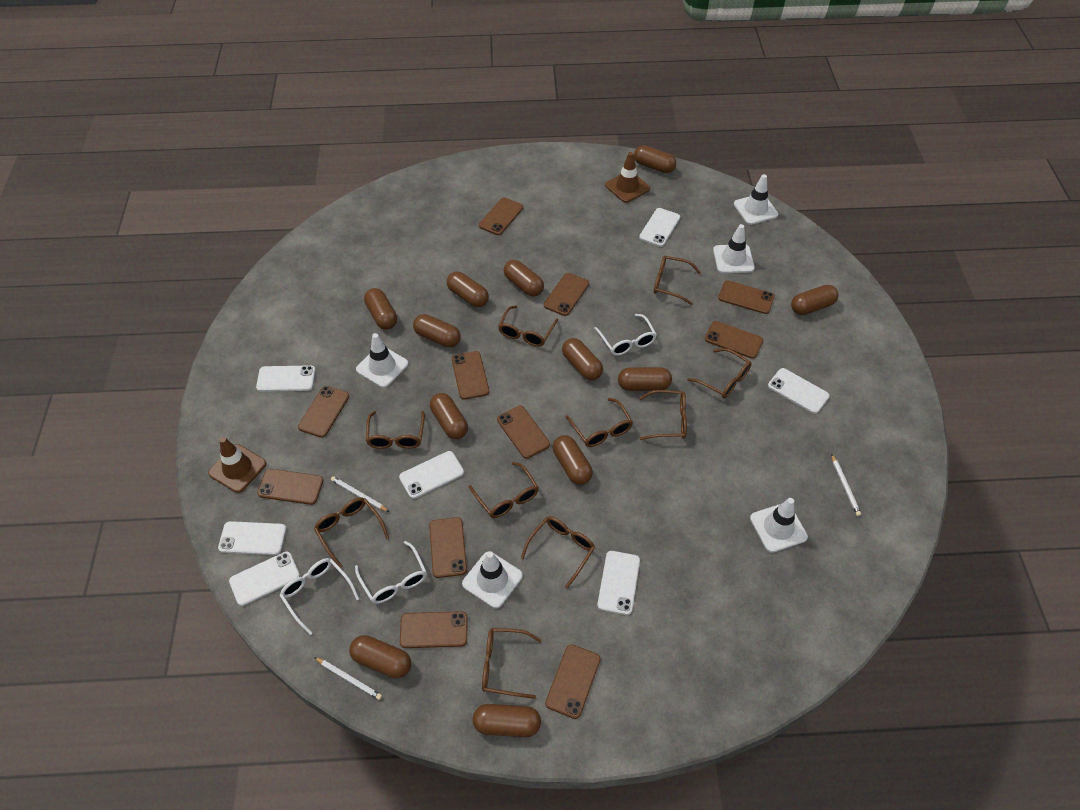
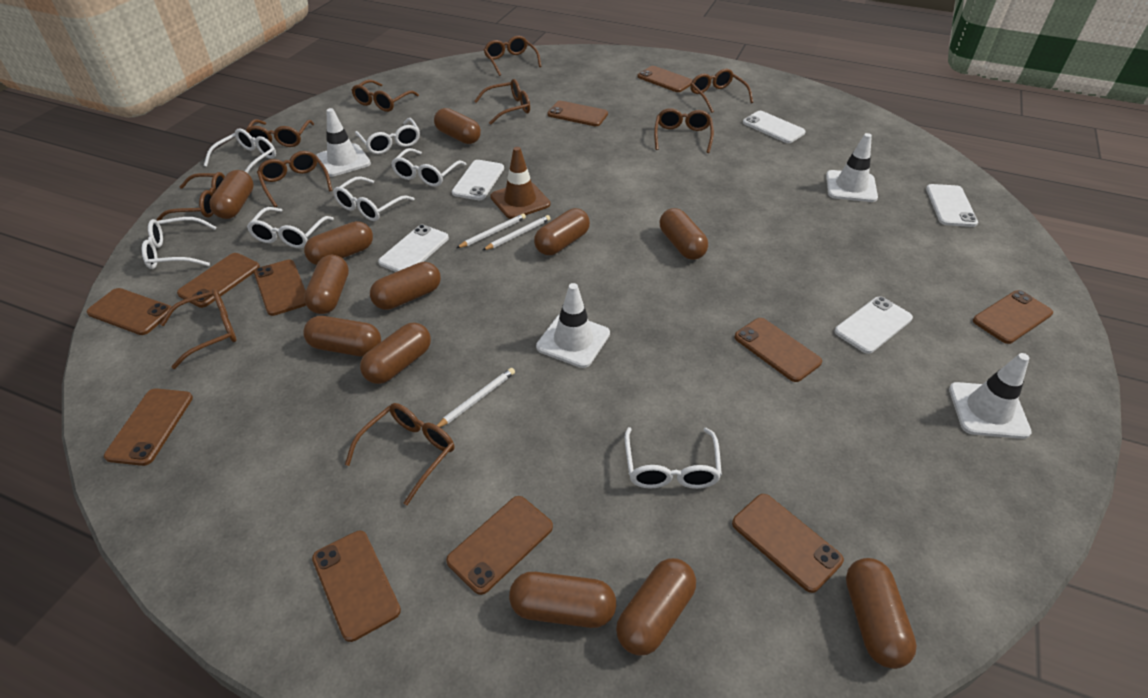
brown traffic cone: [208,437,266,493] [605,152,650,203] = 2 -> [490,147,550,219] = 1
white glasses: [279,558,359,635] [355,541,427,604] [594,314,657,356] = 3 -> [142,217,217,269] [204,128,276,173] [247,207,334,248] [333,176,415,221] [355,118,420,154] [391,148,466,187] [625,427,722,489] = 7
white phone: [218,521,286,555] [229,552,300,606] [256,365,315,392] [399,451,464,499] [597,551,640,615] [639,208,680,247] [768,368,830,414] = 7 -> [378,224,449,272] [452,160,504,200] [743,111,806,143] [835,297,913,354] [926,184,978,227] = 5
white traffic cone: [356,333,409,388] [462,551,523,608] [713,224,755,273] [734,174,778,225] [750,498,808,553] = 5 -> [316,108,371,177] [536,283,610,368] [826,133,878,202] [949,353,1032,439] = 4

